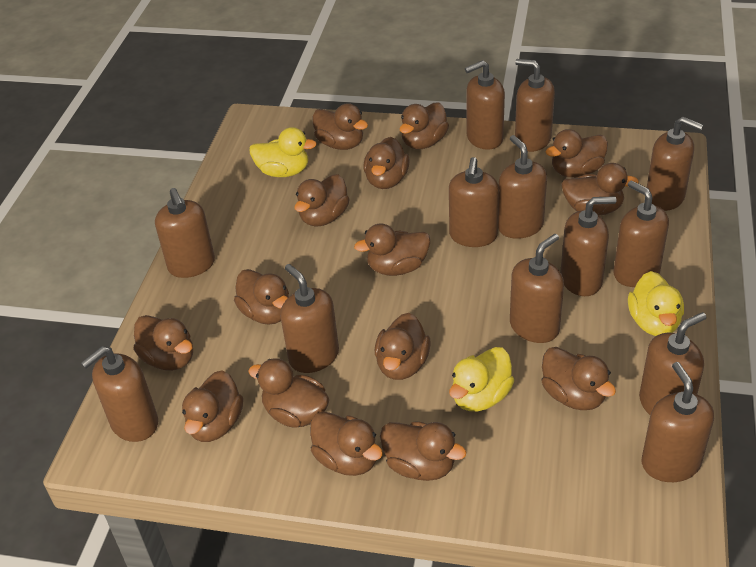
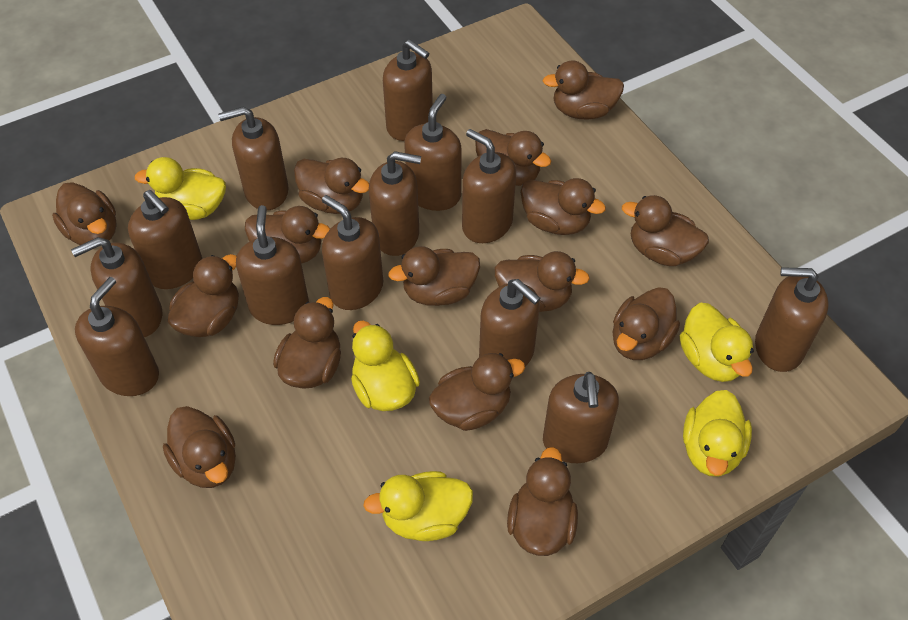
yellow duck: [249,127,317,177] [449,347,514,411] [628,271,684,336] = 3 -> [134,157,226,220] [351,320,420,411] [363,471,473,541] [680,303,754,382] [683,390,752,477] = 5

